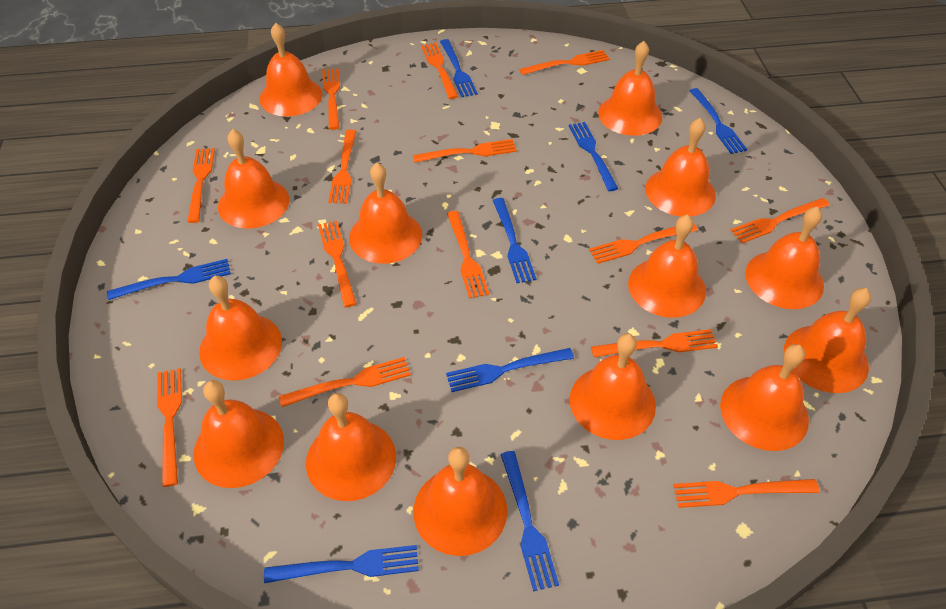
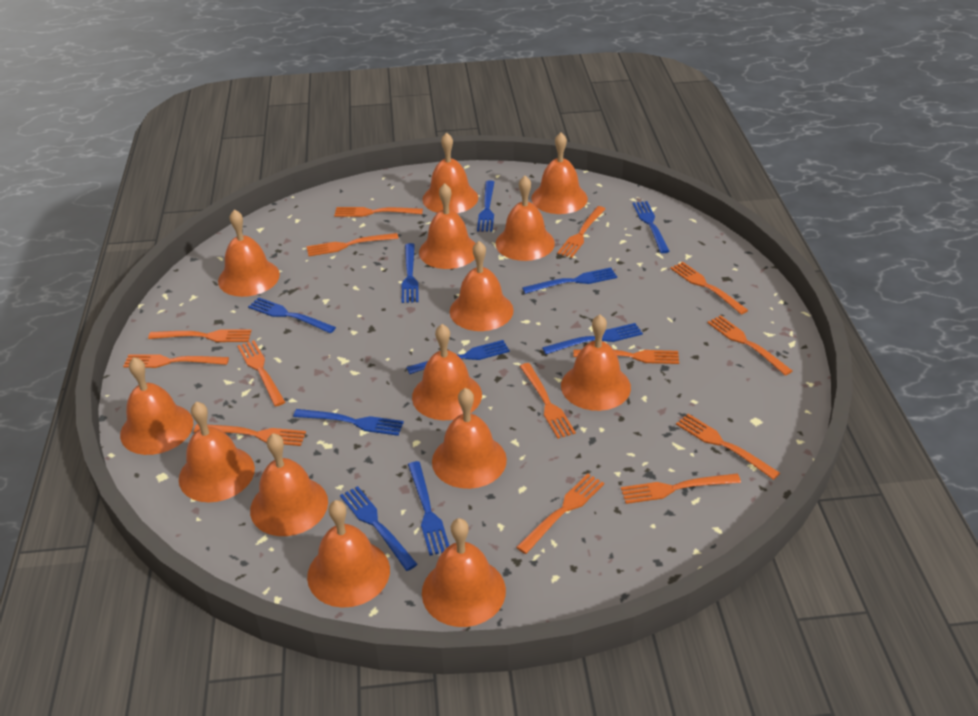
blue fork: [107,259,231,300] [264,545,419,583] [440,39,478,97] [446,348,574,392] [493,198,537,283] [500,451,559,591] [569,122,619,191] [690,88,747,154] = 8 -> [248,297,336,334] [293,409,404,436] [340,486,418,571] [402,243,419,303] [406,340,510,374] [408,461,449,556] [477,180,494,232] [522,267,617,294] [542,323,643,354] [633,201,670,253] = 10

